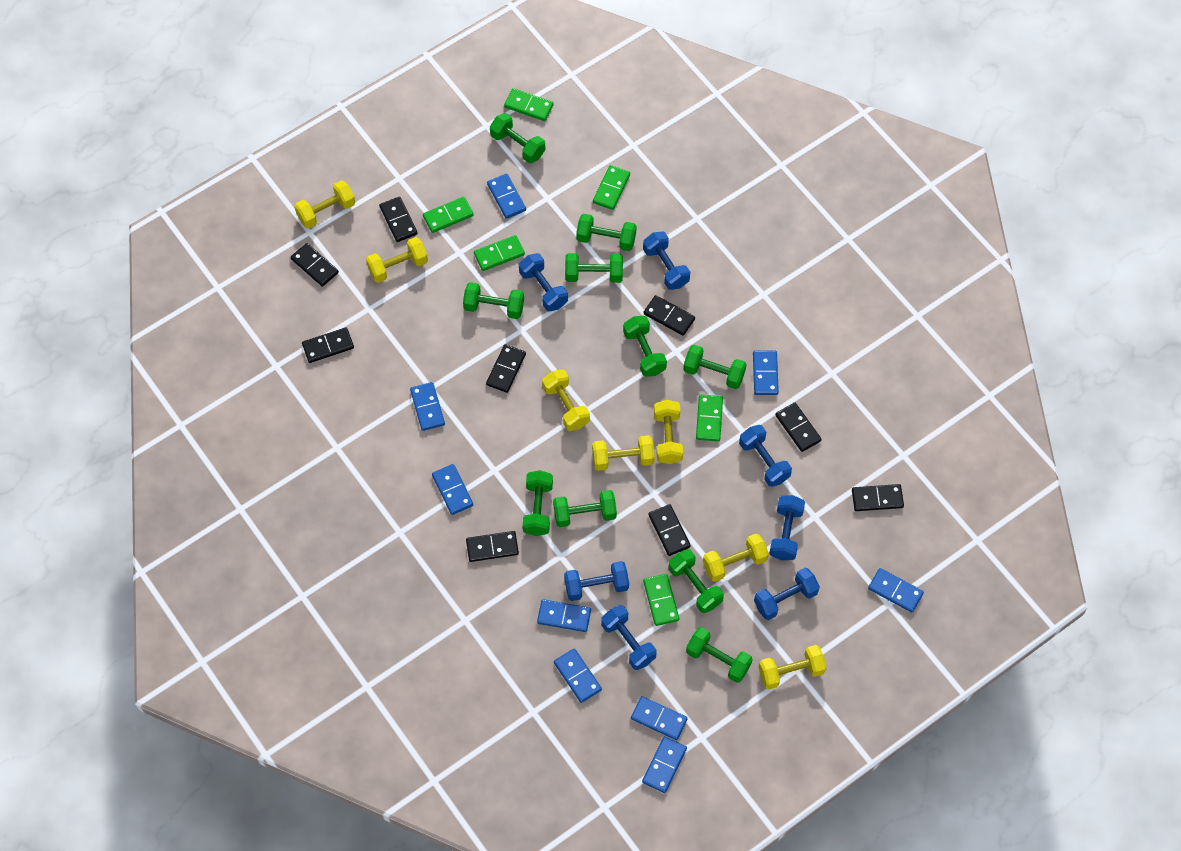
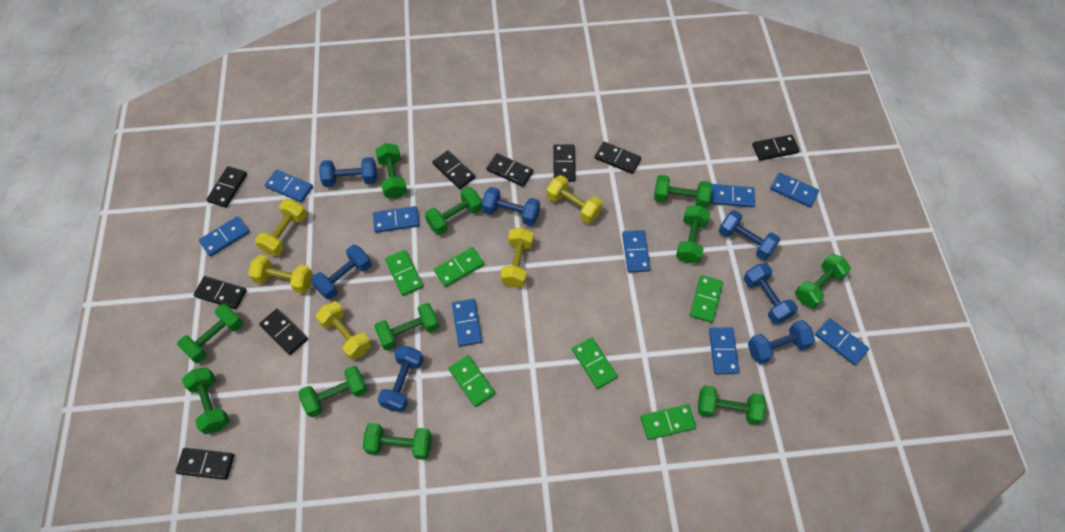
green dumbbell: [463,282,524,319] [490,113,545,163] [523,470,553,536] [553,490,617,527] [565,253,623,283] [576,214,637,251] [623,316,667,377] [668,549,724,613] [683,345,747,389] [686,627,753,683] = 10 -> [177,304,243,363] [182,367,230,434] [298,366,367,417] [363,423,432,460] [374,303,439,350] [375,143,407,199] [425,187,482,235] [654,175,712,208] [676,205,710,263] [698,385,766,425] [795,254,851,308] = 11
yellow dumbbell: [294,180,355,228] [366,237,428,283] [542,369,590,431] [592,435,655,471] [654,400,683,464] [703,533,769,582] [759,645,827,690] = 7 -> [248,255,313,294] [255,199,307,256] [316,301,371,360] [501,227,534,287] [547,175,603,223] = 5

